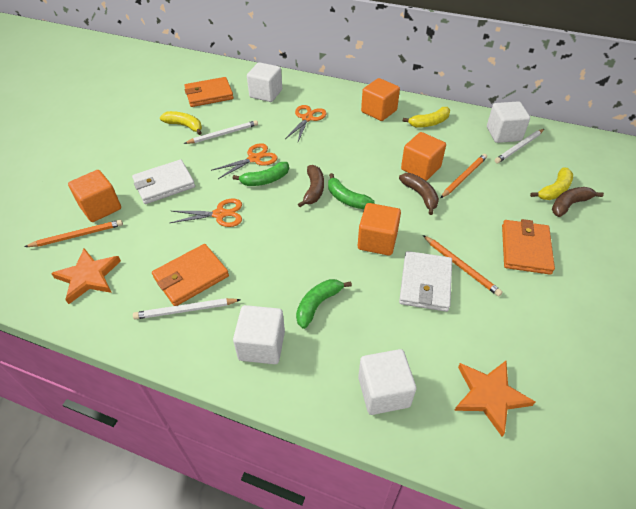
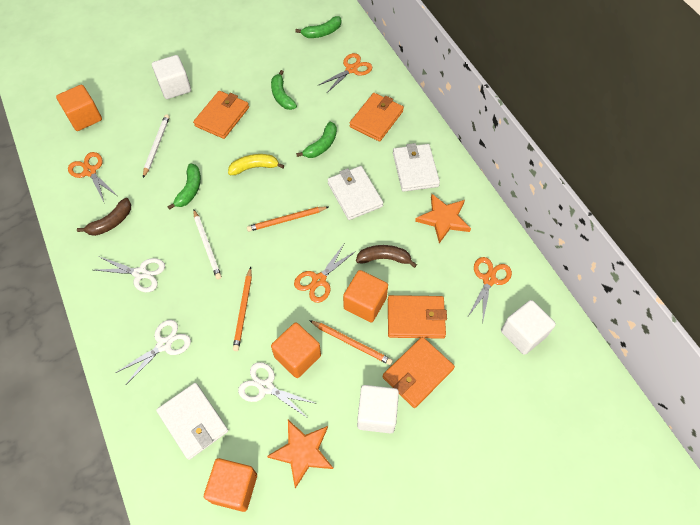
brown banana: [298,165,324,207] [399,173,439,215] [552,187,604,217] = 3 -> [77,198,131,236] [356,245,417,268] = 2
green banana: [233,162,289,186] [296,279,352,329] [328,173,374,209] = 3 -> [167,163,201,210] [271,70,297,110] [295,16,341,38] [296,122,337,158] = 4
orange scissors: [170,199,242,227] [211,143,277,179] [285,105,326,142] = 3 -> [68,152,116,202] [294,244,356,303] [319,53,372,94] [468,257,512,320] = 4
orange wallet: [152,244,229,306] [184,77,234,107] [502,219,555,275] = 3 -> [193,91,249,139] [350,93,404,142] [382,337,455,408] [388,295,447,339] = 4
white cube: [233,305,285,364] [247,62,282,102] [358,349,416,415] [487,101,530,143] = 4 -> [152,55,191,99] [357,385,399,433] [501,300,556,355] = 3
white pencil: [133,298,241,320] [184,120,258,144] [495,129,544,163] = 3 -> [143,114,170,178] [193,210,222,280] = 2
white scissors: none = 0 -> [95,256,165,292] [116,320,191,384] [238,362,317,417] = 3
white wallet: [132,159,195,204] [399,251,452,312] = 2 -> [156,383,228,460] [327,166,383,220] [393,143,440,192] = 3
yellow banana: [160,111,202,135] [402,107,450,128] [530,167,573,200] = 3 -> [228,154,284,175] = 1

